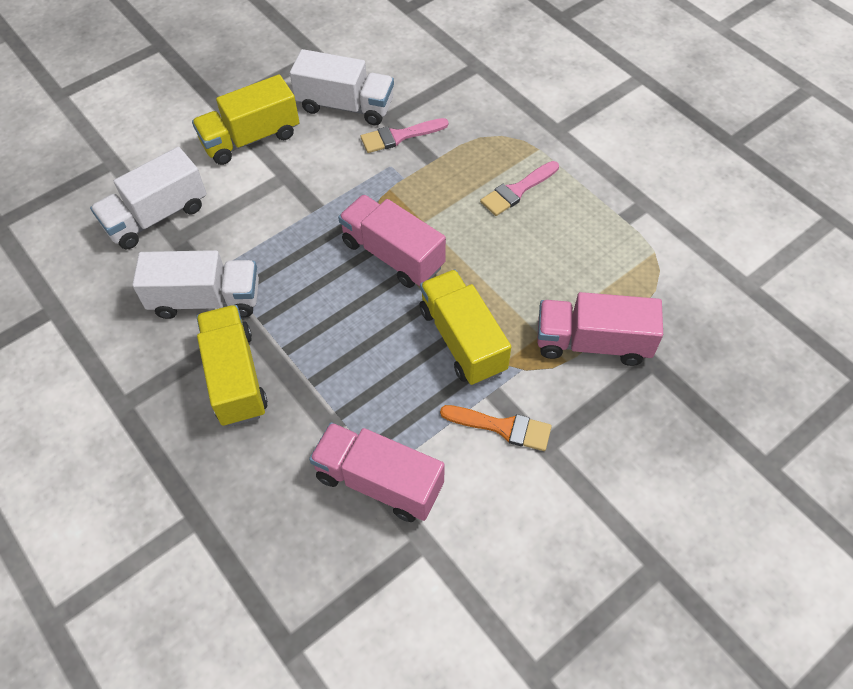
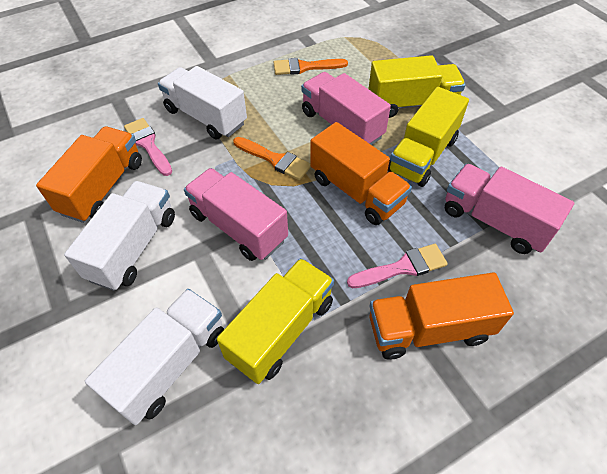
orange brush: [440,405,552,451] = 1 -> [233,137,311,180] [274,58,348,75] = 2
orange truck: none = 0 -> [36,126,142,223] [310,122,412,225] [370,272,514,360] = 3

